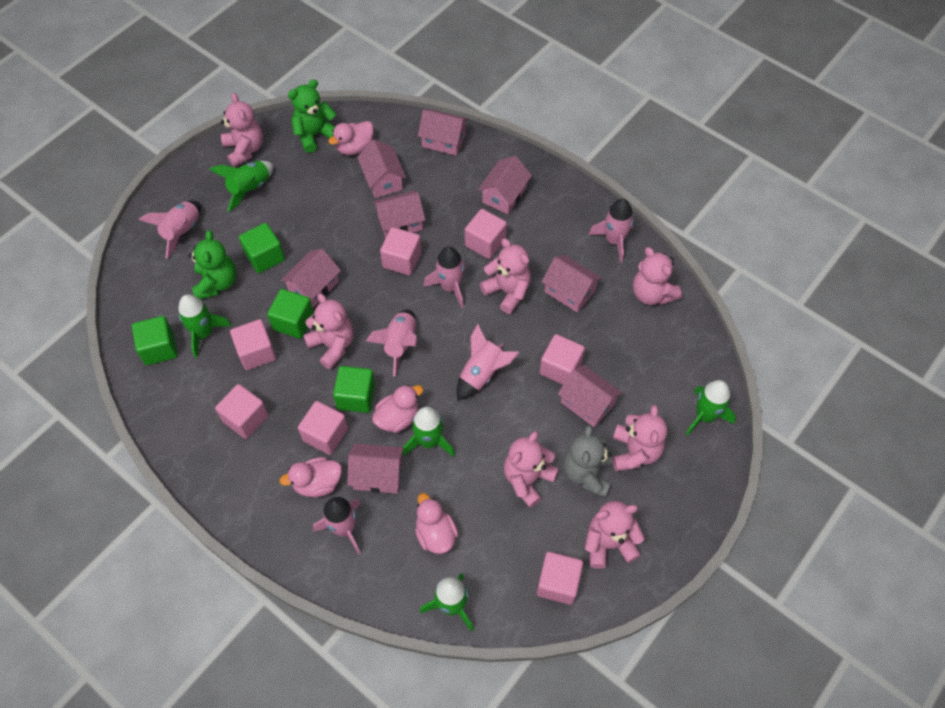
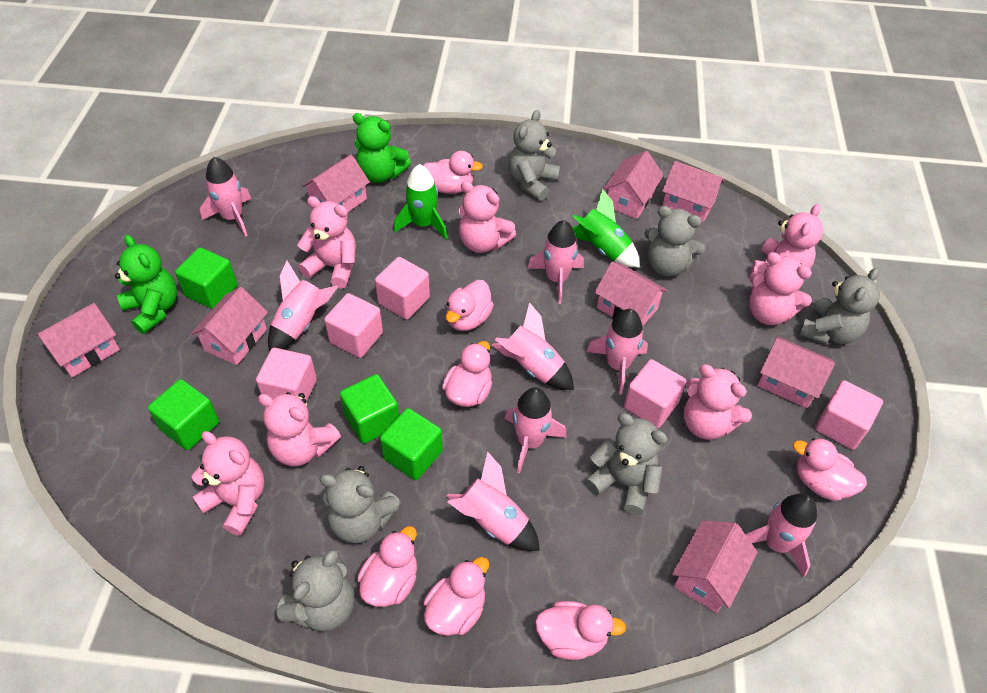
green rocket: [178,294,231,358] [209,161,273,211] [402,407,455,457] [420,573,473,632] [686,380,736,436] = 5 -> [394,164,447,240] [572,189,640,268] = 2
grey teddy bear: [563,425,613,497] = 1 -> [276,550,354,632] [320,466,401,543] [509,110,561,201] [585,413,668,515] [644,206,705,276] [799,268,880,344] = 6
pink cube: [215,384,269,439] [230,319,276,370] [298,401,348,455] [380,227,421,275] [465,209,507,259] [537,552,583,605] [540,334,585,385] = 7 -> [256,348,317,402] [324,293,383,358] [375,257,430,320] [624,359,686,428] [815,380,883,450] = 5
pink duck: [279,457,342,497] [328,121,374,155] [372,385,423,433] [415,493,458,554] = 4 -> [357,526,417,607] [423,151,483,194] [423,557,489,636] [442,341,492,407] [446,280,494,331] [535,601,626,660] [793,438,867,501] = 7
pink rocket: [139,200,201,258] [313,497,361,555] [366,309,418,377] [423,246,466,308] [456,324,520,401] [589,199,634,263] = 6 -> [200,157,251,237] [268,260,338,352] [447,451,540,551] [491,302,574,390] [505,388,567,474] [527,220,584,304] [586,309,648,395] [745,493,817,577] = 8

